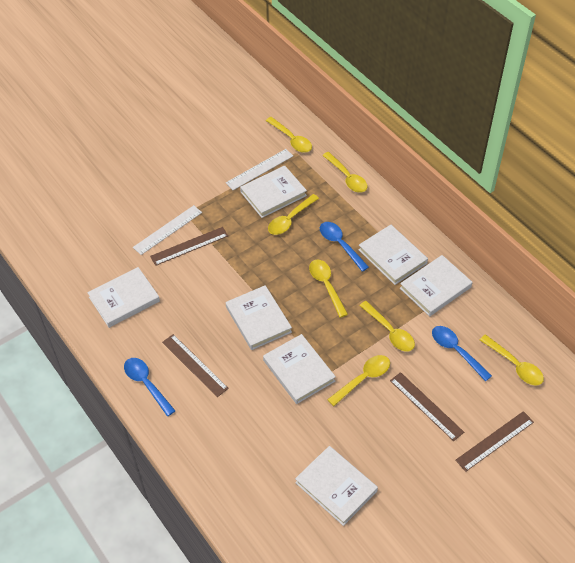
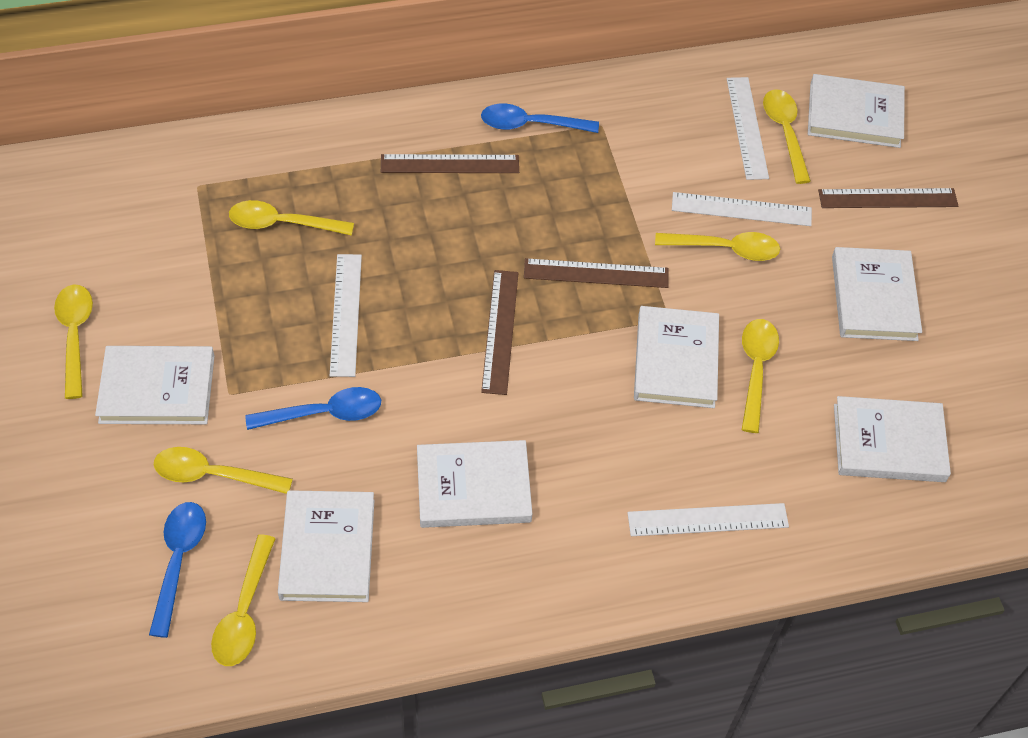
white ruler: [133,205,202,255] [226,149,293,190] = 2 -> [330,254,362,377] [627,503,789,536] [672,192,812,226] [727,77,769,180] = 4

